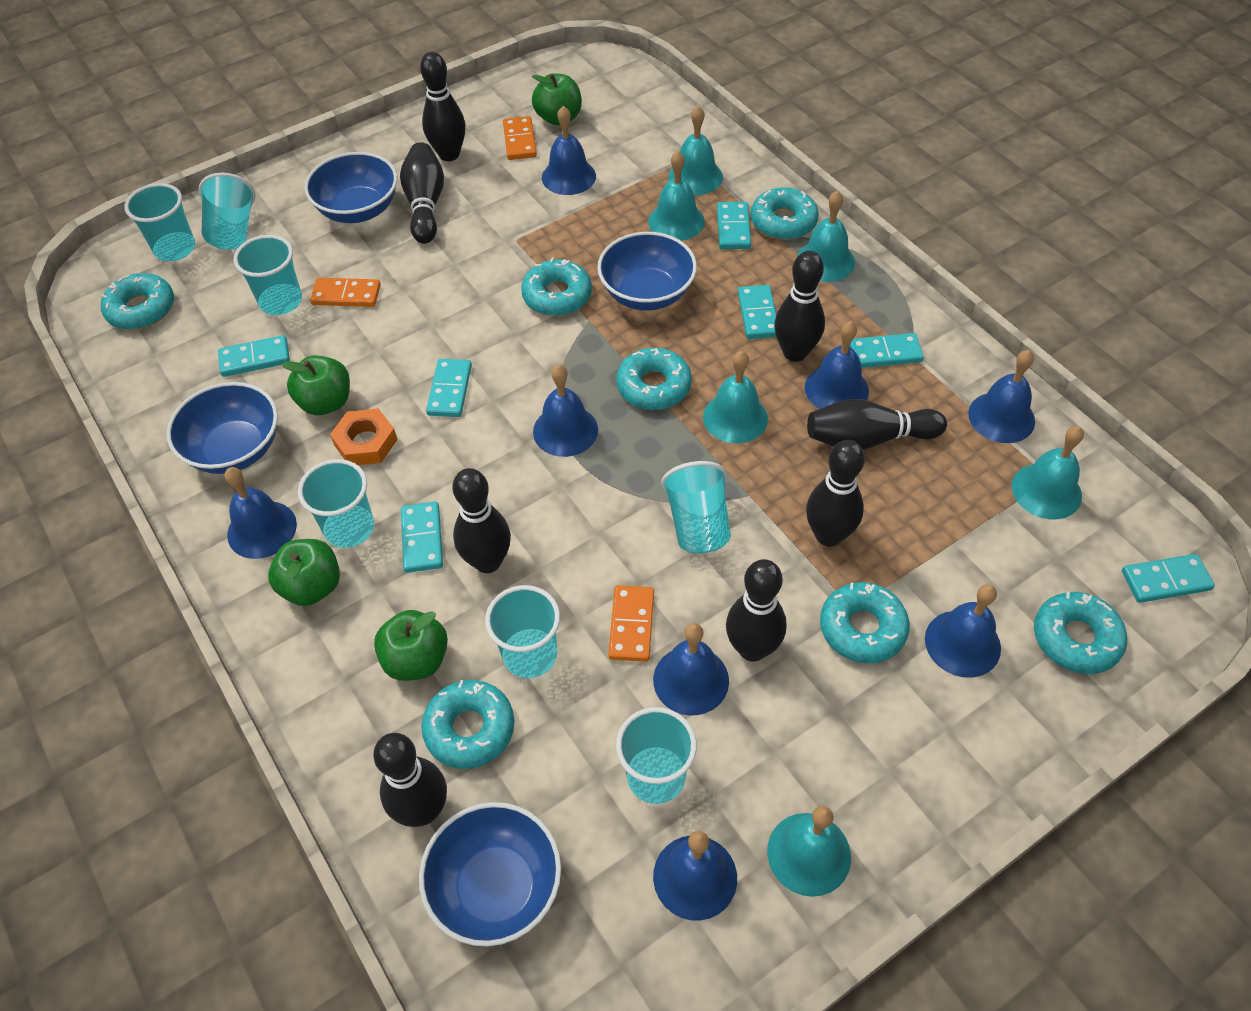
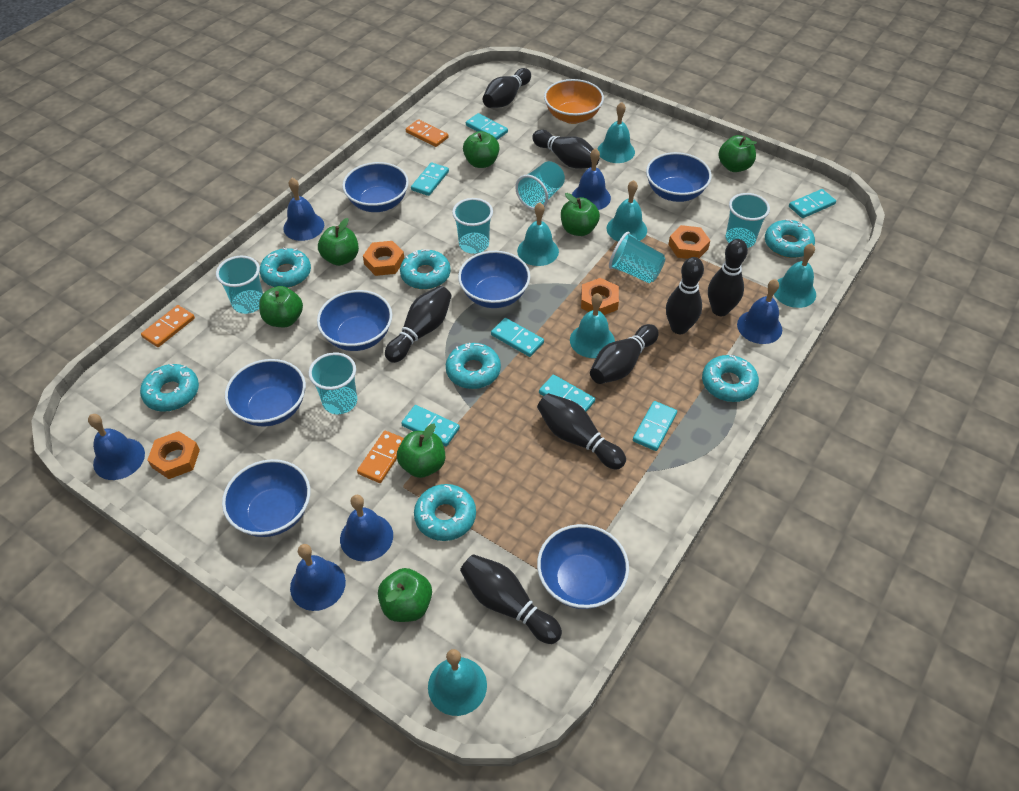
blue bell: [224,467,297,559] [533,365,598,457] [542,106,596,195] [653,623,729,715] [653,831,737,921] [805,321,869,409] [925,584,1001,678] [968,350,1035,443] = 8 -> [88,414,145,480] [283,178,324,241] [290,544,346,611] [340,495,393,562] [572,148,611,210] [737,279,782,344] = 6
blue bowl: [167,382,278,474] [304,152,397,223] [419,802,561,946] [597,232,697,311] = 4 -> [222,459,310,537] [225,359,306,427] [317,290,392,351] [342,162,409,212] [458,251,530,308] [537,524,629,609] [646,152,712,202] = 7
green apple: [268,539,340,606] [282,356,350,415] [374,610,448,681] [532,73,582,125] = 4 -> [259,286,303,327] [318,218,359,266] [378,568,432,622] [397,424,445,478] [463,131,499,168] [561,193,600,236] [719,135,757,172] = 7
orange bowl: none = 0 -> [544,79,604,124] = 1
orange nut: [330,408,397,465] = 1 -> [147,431,200,479] [363,241,405,276] [581,278,619,315] [668,225,711,259] = 4
turquoise cup: [124,183,195,261] [199,173,256,250] [233,235,302,315] [298,459,374,548] [485,585,560,678] [616,707,697,804] [661,461,731,554] = 7 -> [216,256,263,314] [309,352,357,414] [452,198,493,254] [515,161,565,210] [609,232,665,283] [726,193,770,248] = 6

